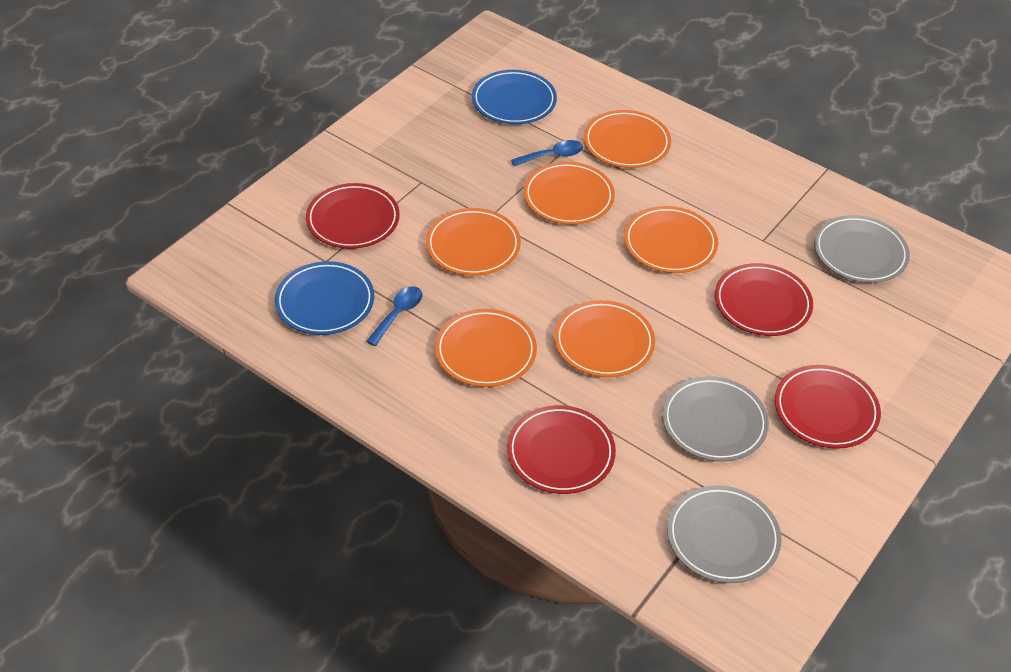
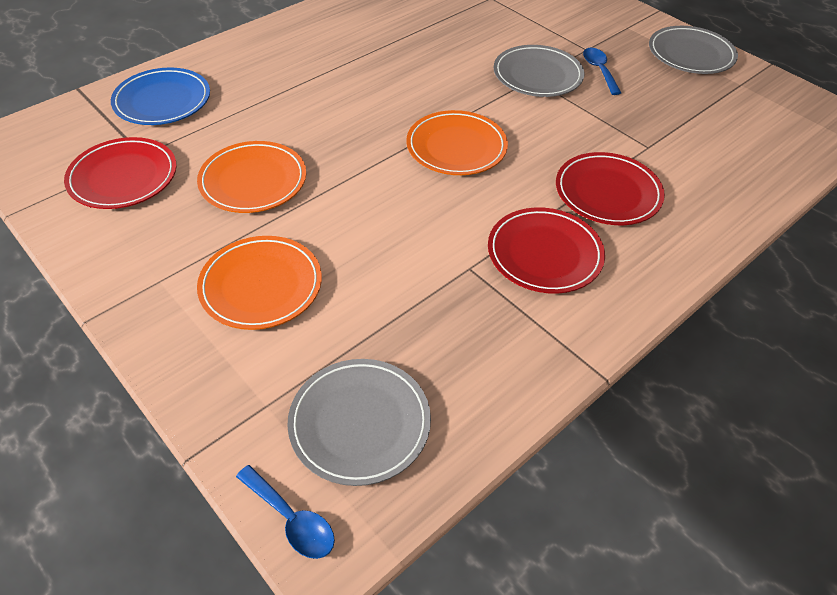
blue plate: [275,261,374,335] [472,70,557,124] = 2 -> [111,68,210,125] = 1
orange plate: [426,208,521,276] [435,309,537,387] [524,162,615,225] [554,300,655,377] [584,110,671,168] [624,206,718,273] = 6 -> [197,141,306,213] [197,236,322,330] [406,110,508,175] = 3
red plate: [306,183,400,249] [507,405,616,494] [715,263,813,336] [775,365,881,449] = 4 -> [64,137,177,209] [488,207,605,294] [556,152,665,225] = 3

